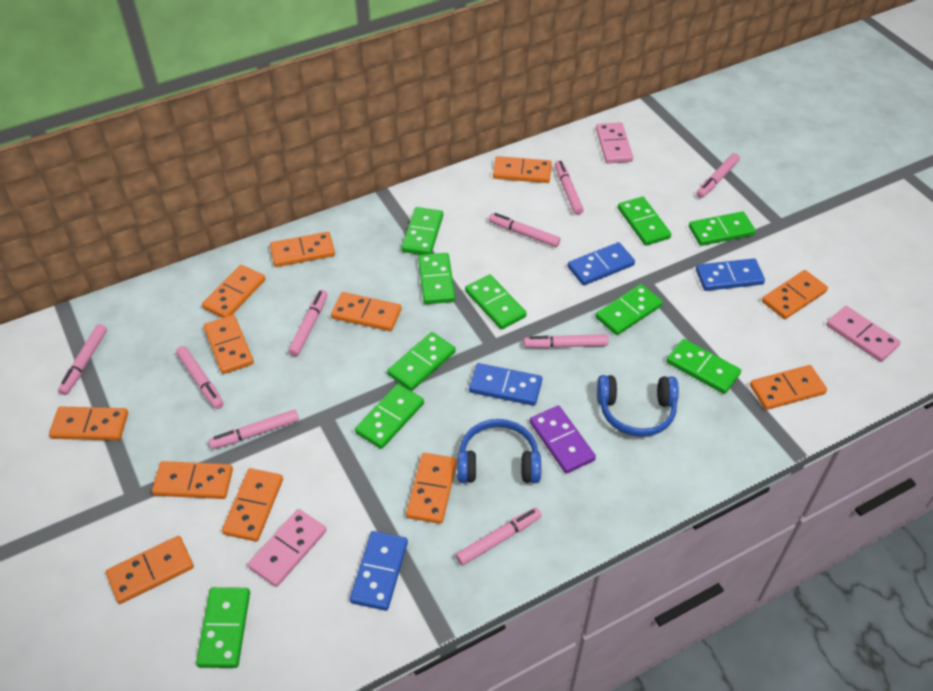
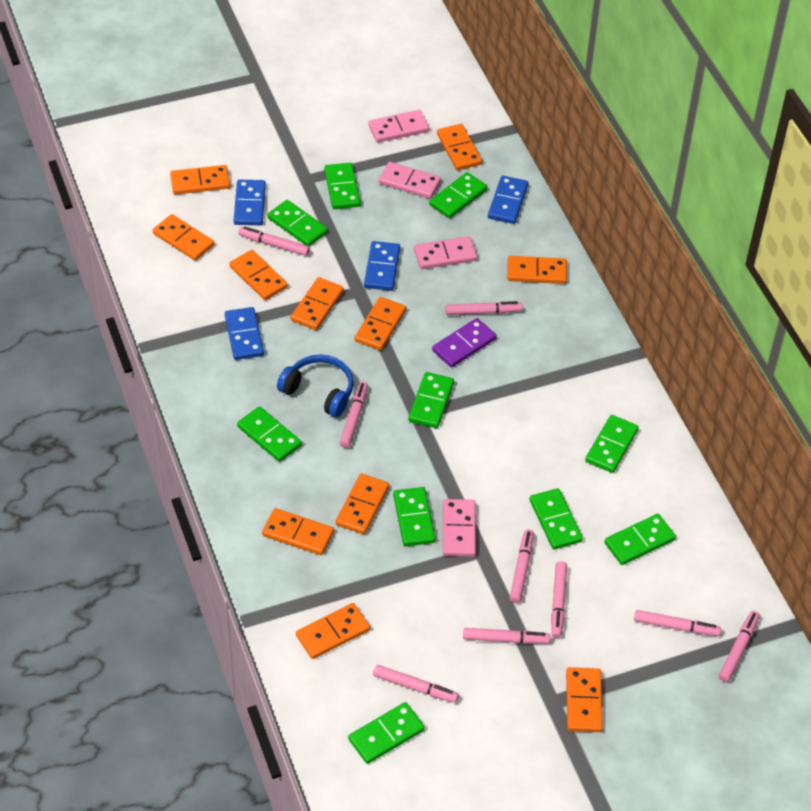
blue headphones: [457,419,541,483] [597,375,679,437] = 2 -> [277,355,354,417] = 1
orange domino: [49,406,128,441] [106,536,194,604] [152,461,233,499] [202,265,266,318] [204,315,254,374] [222,468,283,542] [270,232,335,267] [331,292,401,331] [406,453,457,524] [493,156,552,183] [750,365,827,410] [762,270,828,319] = 12 -> [153,214,214,261] [170,165,230,195] [229,250,288,300] [262,508,334,555] [291,277,344,330] [296,603,370,659] [336,473,389,534] [355,297,406,350] [437,124,482,170] [507,256,567,284] [566,667,603,732] = 11
pink domino: [248,509,326,587] [596,122,633,164] [826,306,901,362] = 3 -> [369,110,429,143] [379,162,441,199] [414,236,477,269] [443,499,476,557] = 4

